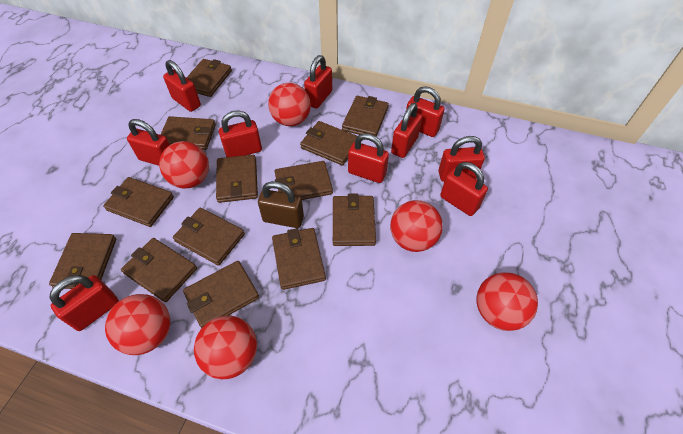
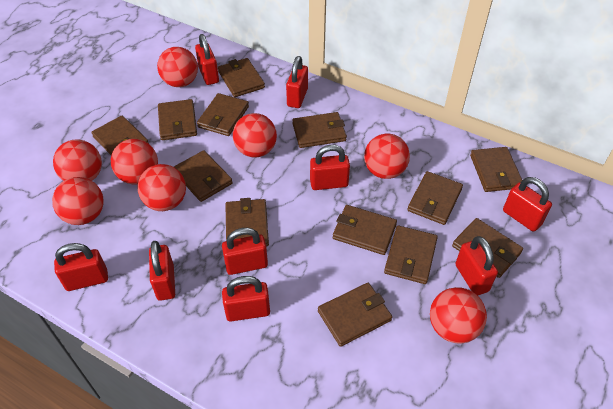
brown padlock: [258,181,304,228] = 1 -> none = 0
red ball: [105,294,170,355] [159,141,209,189] [194,316,257,379] [268,83,311,126] [390,200,443,252] [476,272,538,331] = 6 -> [52,177,104,225] [53,139,102,181] [111,139,158,184] [137,164,186,211] [157,47,198,87] [233,113,277,157] [364,134,410,179] [430,287,487,344] = 8
red padlock: [49,275,119,331] [127,119,170,166] [163,60,201,112] [219,110,262,157] [304,55,332,109] [348,133,389,183] [391,103,422,158] [406,86,445,137] [438,136,485,182] [440,162,488,216] = 10 -> [54,243,108,291] [149,241,175,301] [195,34,219,85] [222,228,268,275] [222,276,270,321] [286,56,308,108] [310,145,350,190] [455,236,498,295] [503,177,552,232] = 9

